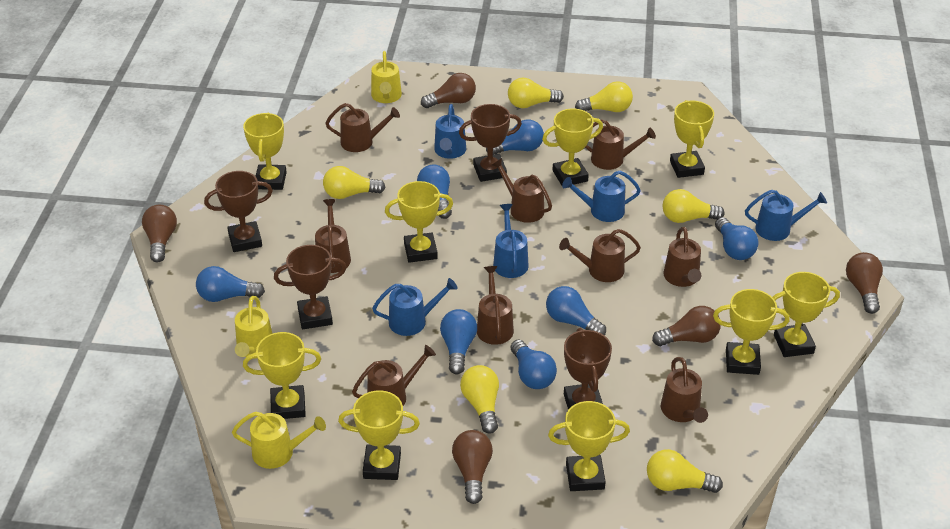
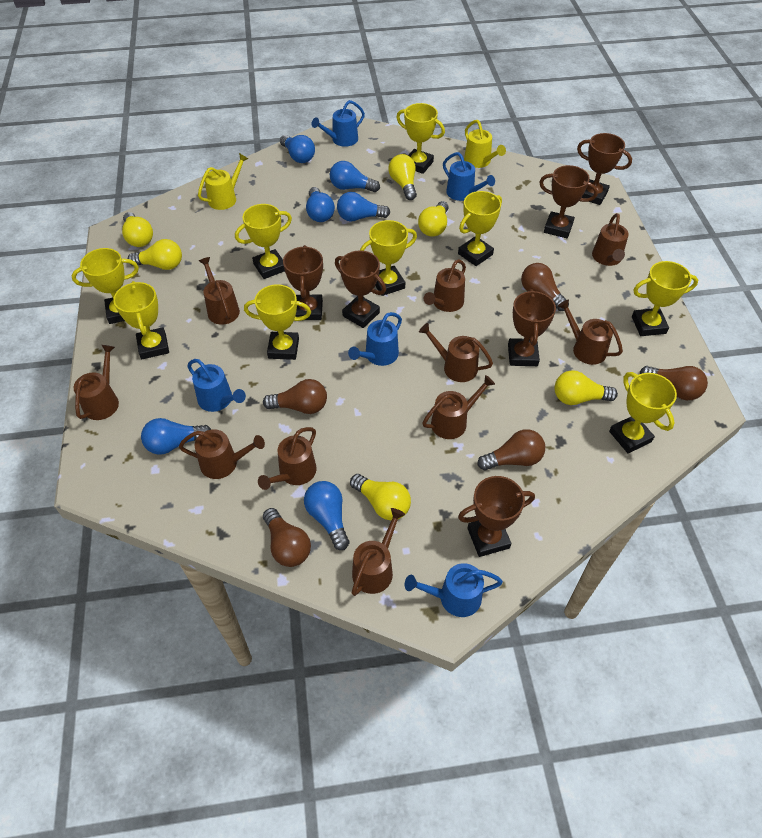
blue light bulb: [196,266,265,302] [417,165,452,219] [440,309,477,374] [486,119,544,155] [511,340,557,389] [546,286,606,335] [715,217,759,260] = 7 -> [141,418,211,455] [280,135,315,163] [304,481,349,550] [306,187,335,222] [330,161,380,192] [337,192,390,222] = 6
brown trophy: [204,171,273,252] [274,245,346,329] [459,104,522,182] [564,328,612,410] = 4 -> [283,245,323,320] [335,250,386,328] [458,476,535,557] [508,289,556,366] [539,165,598,238] [577,133,632,205] = 6
brown watering can: [315,199,351,273] [325,103,400,152] [352,345,436,406] [477,266,514,345] [492,158,552,223] [559,229,641,282] [585,119,656,170] [661,357,708,423] [663,227,701,287] = 9 -> [74,345,119,420] [179,429,265,479] [199,257,240,325] [258,427,317,490] [351,508,405,596] [419,323,493,382] [422,375,495,439] [424,259,466,312] [558,299,623,365] [592,213,629,266] = 10
yellow watering can: [232,412,326,469] [235,296,273,359] [371,51,402,103] = 3 -> [198,153,248,210] [464,120,506,168] = 2

